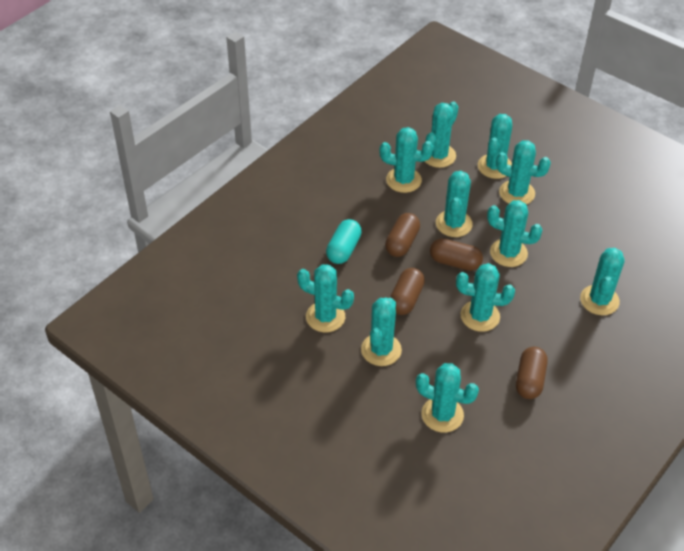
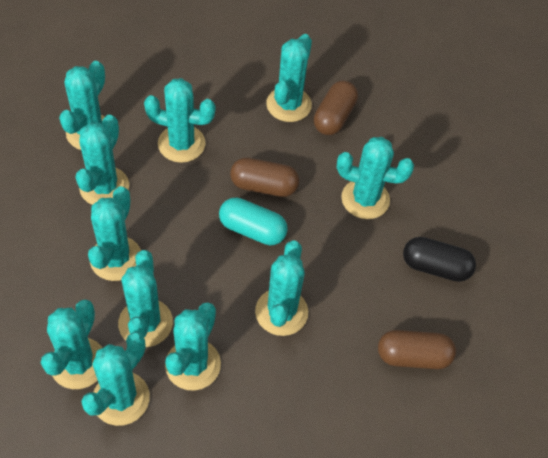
black capsule: none = 0 -> [403,237,476,282] = 1
brown capsule: [385,213,420,257] [390,268,425,315] [430,238,483,271] [516,347,548,399] = 4 -> [230,158,299,197] [314,81,358,135] [378,330,456,369] = 3

